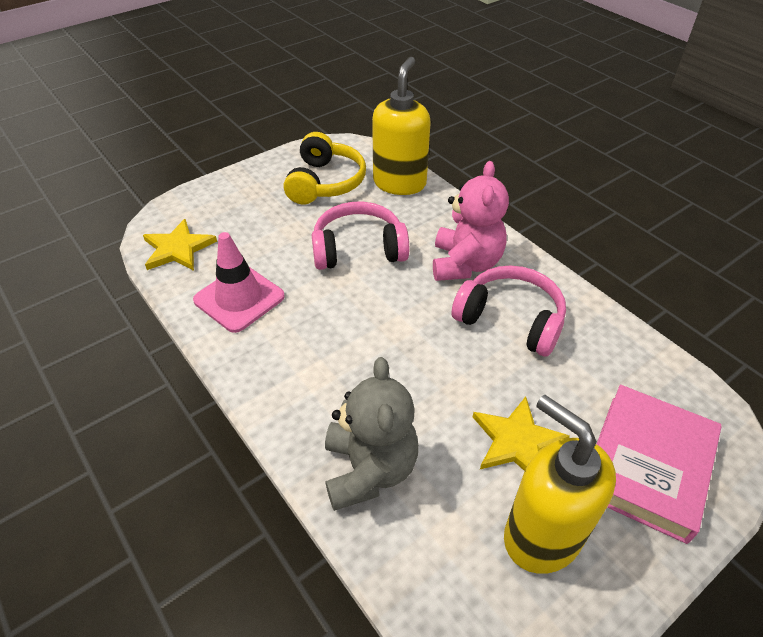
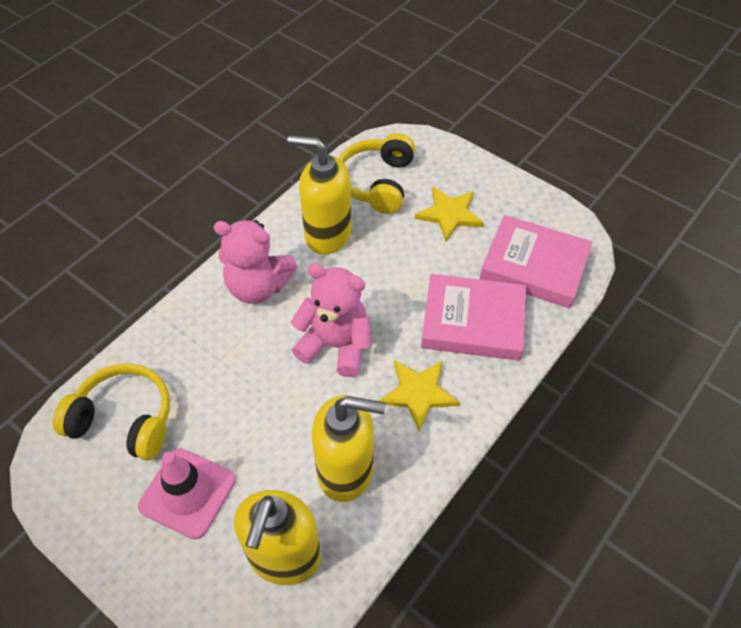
grey teddy bear: [325,357,418,511] = 1 -> none = 0
pink book: [597,385,722,544] = 1 -> [421,274,526,361] [480,215,593,308] = 2
pink headphones: [312,202,409,270] [451,266,566,357] = 2 -> none = 0
pink teddy bear: [433,161,509,281] = 1 -> [213,220,297,304] [291,263,371,377] = 2
yellow headphones: [284,132,366,204] = 1 -> [53,363,170,460] [338,133,415,214] = 2
yellow soap dispenser: [372,57,431,195] [504,395,616,574] = 2 -> [234,490,321,585] [287,135,352,255] [311,395,386,502] = 3

